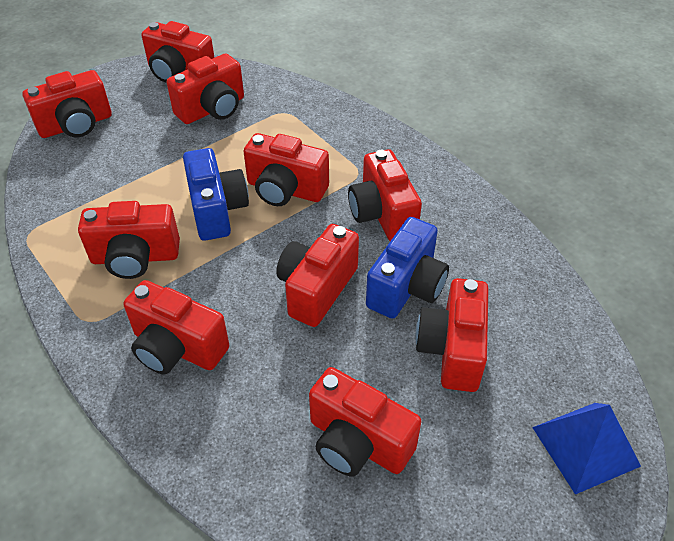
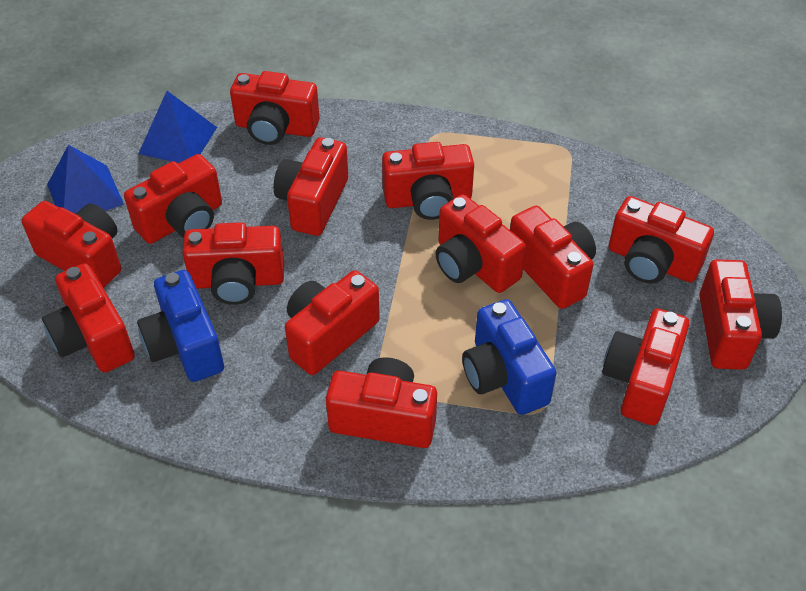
blue pyramid: [532,403,641,495] = 1 -> [47,145,124,214] [138,91,217,163] = 2
red camera: [22,70,112,138] [78,201,180,279] [124,280,229,374] [141,21,215,83] [167,54,244,124] [243,133,329,206] [276,224,359,327] [309,367,422,477] [348,149,422,241] [415,278,489,392] = 10 -> [22,201,121,288] [42,263,135,373] [124,154,222,244] [182,222,284,305] [230,71,320,145] [274,137,348,236] [285,270,380,375] [326,357,437,448] [382,142,474,220] [435,194,526,293] [510,206,596,309] [602,309,689,425] [609,196,714,284] [699,259,782,370] = 14

